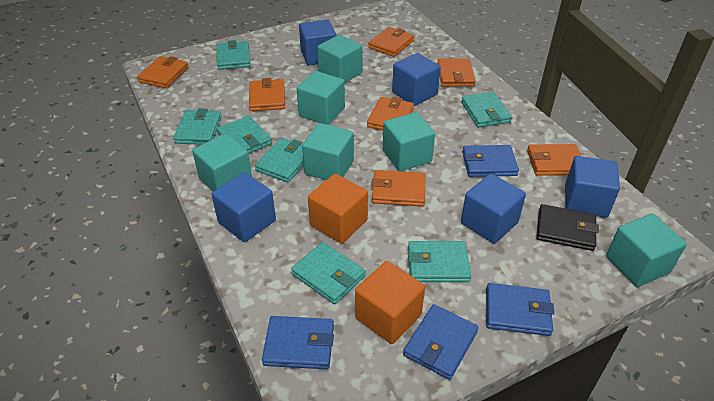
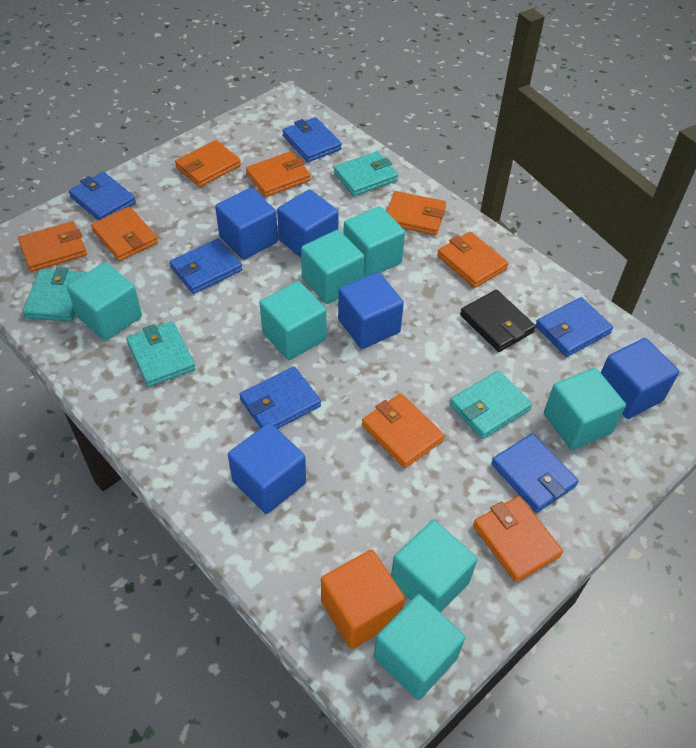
blue wallet: [262,316,334,369] [403,304,479,380] [462,145,519,177] [486,283,554,336] = 4 -> [69,172,136,220] [170,238,242,294] [239,367,321,429] [282,117,342,162] [491,433,579,513] [535,297,613,357] = 6
orange cube: [308,174,368,244] [355,261,425,344] = 2 -> [321,550,405,649] = 1
orange wallet: [137,56,188,88] [249,78,285,111] [367,97,414,130] [368,27,414,57] [371,170,426,207] [437,58,476,87] [527,144,581,176] = 7 -> [18,221,87,272] [91,207,158,261] [175,140,241,187] [246,151,311,197] [362,393,445,468] [387,191,446,235] [437,232,509,288] [473,496,563,582] = 8
turquoise cube: [192,133,252,191] [297,71,345,125] [302,123,354,180] [317,34,363,83] [383,112,435,171] [606,214,687,287] = 6 -> [67,262,142,341] [260,281,327,360] [301,230,364,304] [344,206,405,277] [374,594,465,700] [391,520,477,613] [544,368,626,450] = 7
turquoise wallet: [173,108,221,145] [217,40,251,70] [217,116,272,154] [255,138,304,183] [291,242,366,304] [408,241,471,282] [461,92,512,128] = 7 -> [23,267,86,321] [126,321,195,387] [334,151,398,196] [450,370,532,439] = 4

